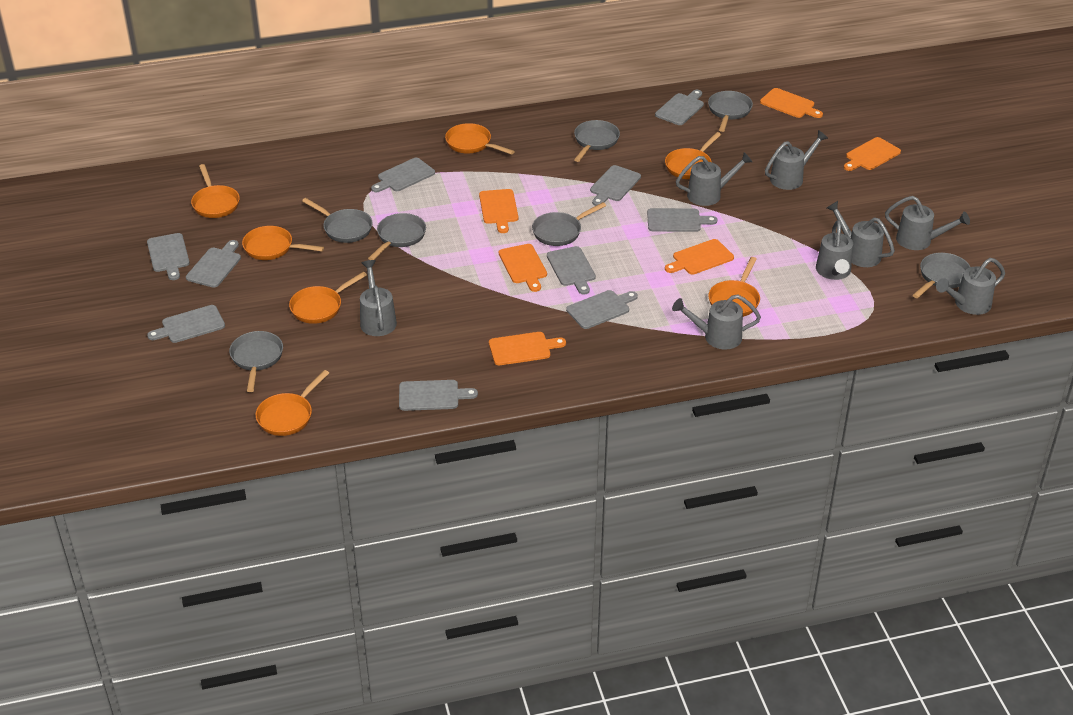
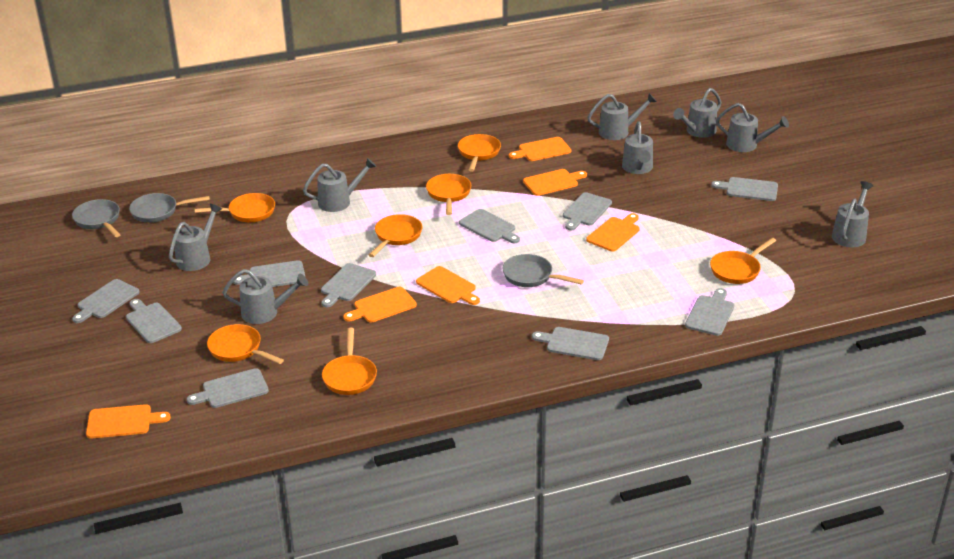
grey pan: [229,331,283,392] [302,198,373,243] [368,213,426,260] [532,202,606,246] [574,120,620,162] [708,91,753,132] [913,253,970,298] = 7 -> [72,199,121,237] [129,193,210,223] [503,254,584,287] = 3

